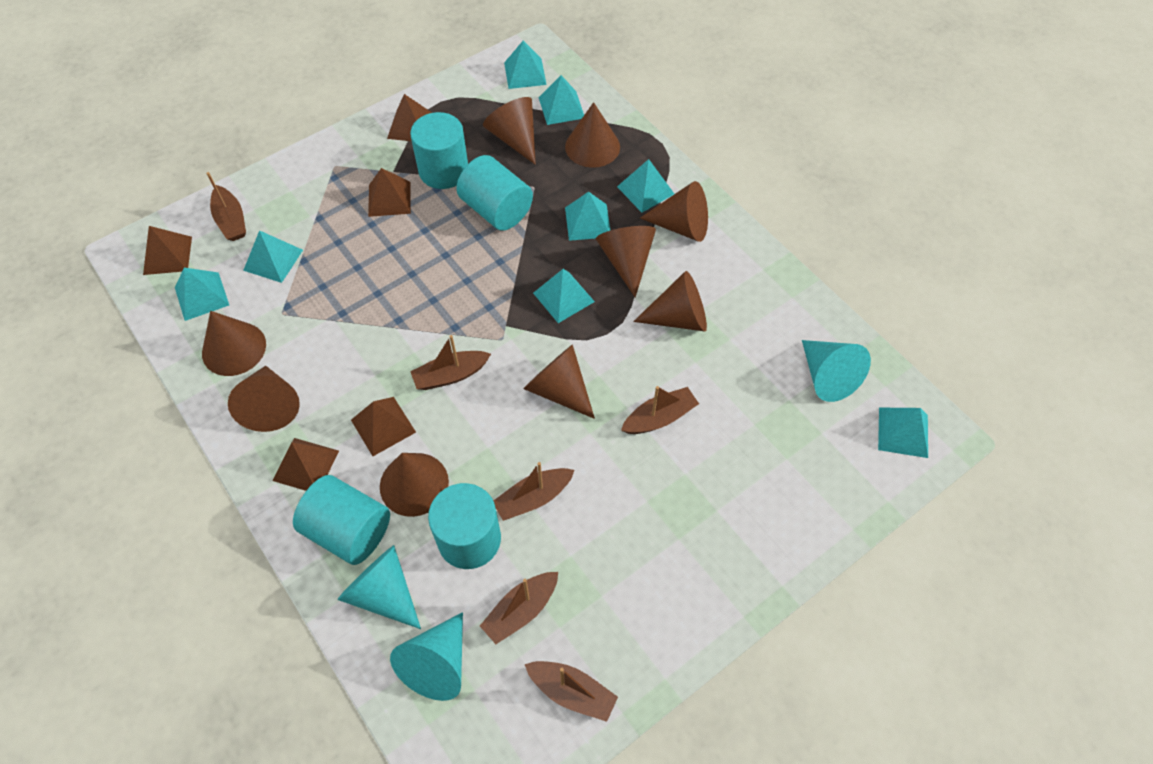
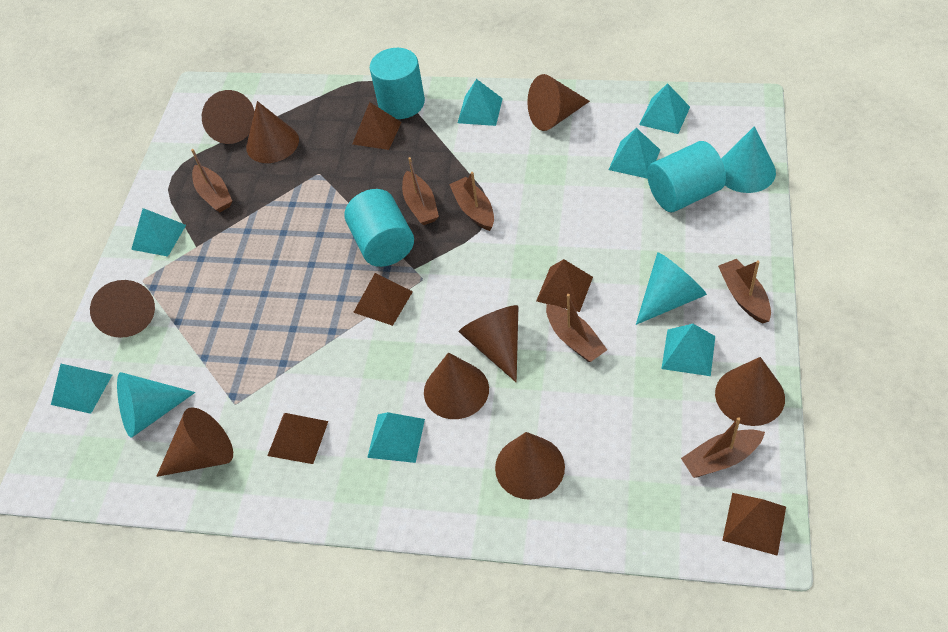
turquoise cylinder: [293,475,390,565] [410,112,468,189] [428,483,501,569] [456,155,533,231] = 4 -> [345,189,414,267] [370,48,425,119] [647,141,726,212] = 3
turquoise pyramid: [175,268,229,321] [243,230,303,283] [504,41,547,89] [533,269,595,323] [539,75,584,125] [565,192,610,241] [617,159,674,212] [878,408,928,458] = 8 -> [51,364,112,414] [131,208,186,257] [367,412,425,463] [458,79,503,126] [609,128,660,178] [639,83,690,134] [662,324,715,376] = 7

